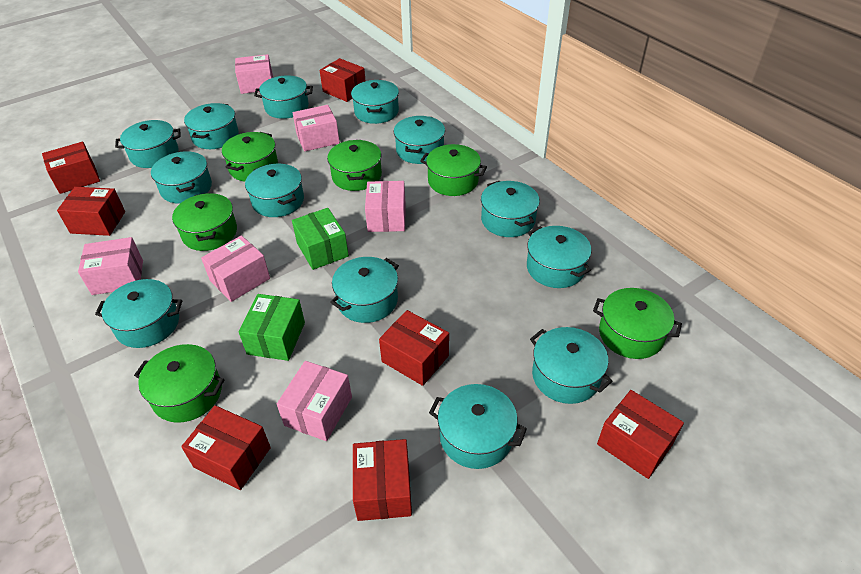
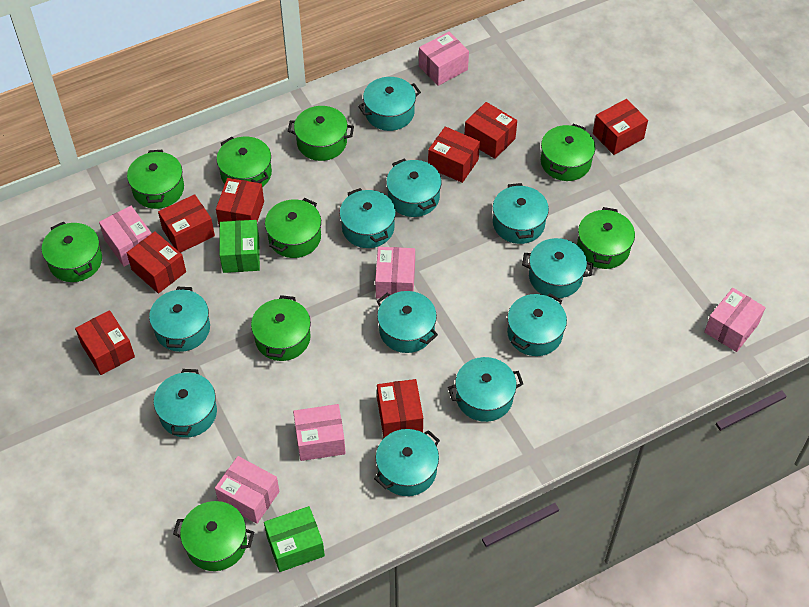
green pot: [134,344,225,423] [172,193,237,251] [222,132,278,182] [327,140,382,191] [420,144,487,196] [593,288,682,359] = 6 -> [42,222,102,282] [127,150,184,209] [173,501,254,571] [217,137,272,187] [251,295,311,361] [265,198,321,258] [288,106,354,161] [541,124,596,181] [577,207,635,269] = 9
red box: [42,142,100,194] [57,187,125,236] [181,405,271,490] [320,58,366,102] [353,439,412,521] [379,310,449,386] [597,390,684,479] = 7 -> [75,310,135,375] [127,231,186,294] [158,194,215,253] [216,178,264,227] [377,379,423,438] [428,126,480,183] [464,102,517,159] [593,99,648,155] = 8
turquoise pot: [95,279,182,348] [115,120,181,168] [151,151,212,203] [184,103,239,149] [245,164,304,217] [254,75,313,119] [330,257,399,323] [351,80,399,124] [394,116,445,164] [429,384,527,469] [481,181,540,237] [527,226,592,288] [530,327,612,404] = 13 -> [149,287,210,352] [154,369,217,438] [339,188,396,248] [358,77,421,131] [374,429,440,496] [376,291,438,353] [386,158,442,217] [448,357,523,422] [493,183,549,244] [507,293,567,356] [522,238,593,298] = 11

